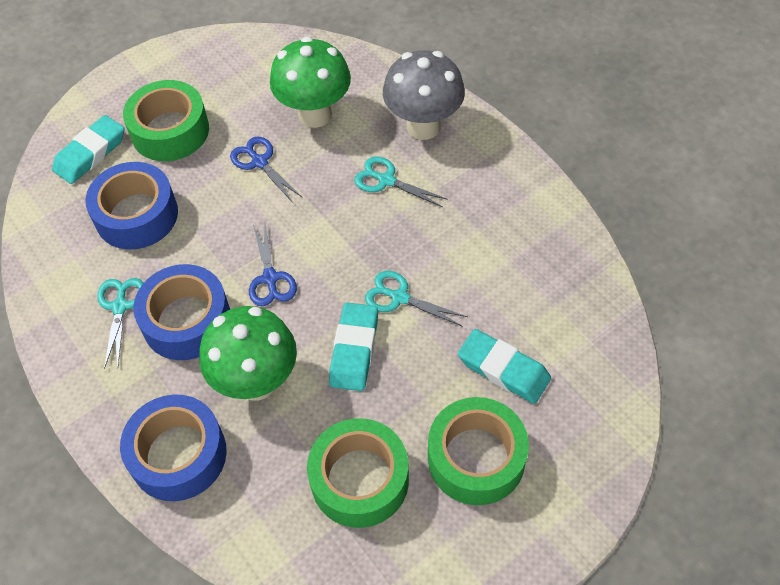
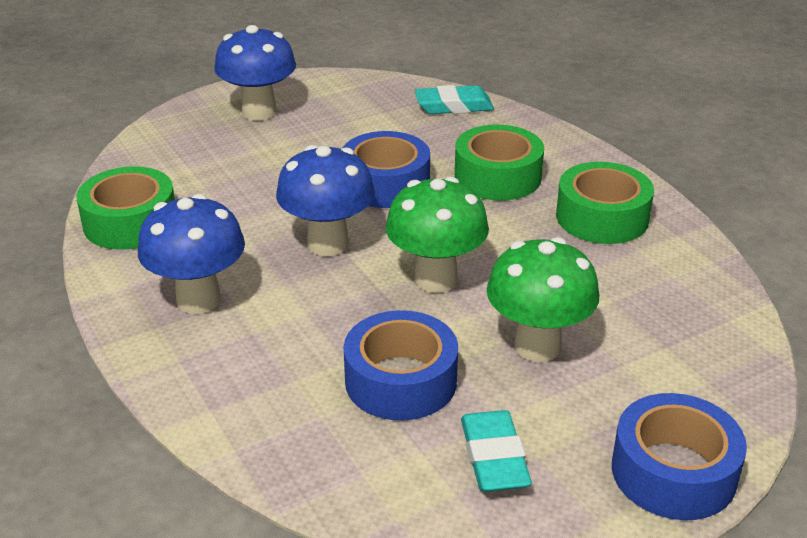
blue mushroom: none = 0 -> [138,194,245,314] [214,25,296,121] [276,145,375,256] = 3
blue scissors: [230,137,303,203] [249,224,297,306] = 2 -> none = 0
grey mushroom: [383,50,465,140] = 1 -> none = 0
turquoise eraser: [52,115,125,184] [329,303,378,391] [458,329,551,404] = 3 -> [415,85,494,114] [461,410,532,492] = 2
turquoise scissors: [97,278,144,369] [354,157,448,207] [365,271,467,327] = 3 -> none = 0

